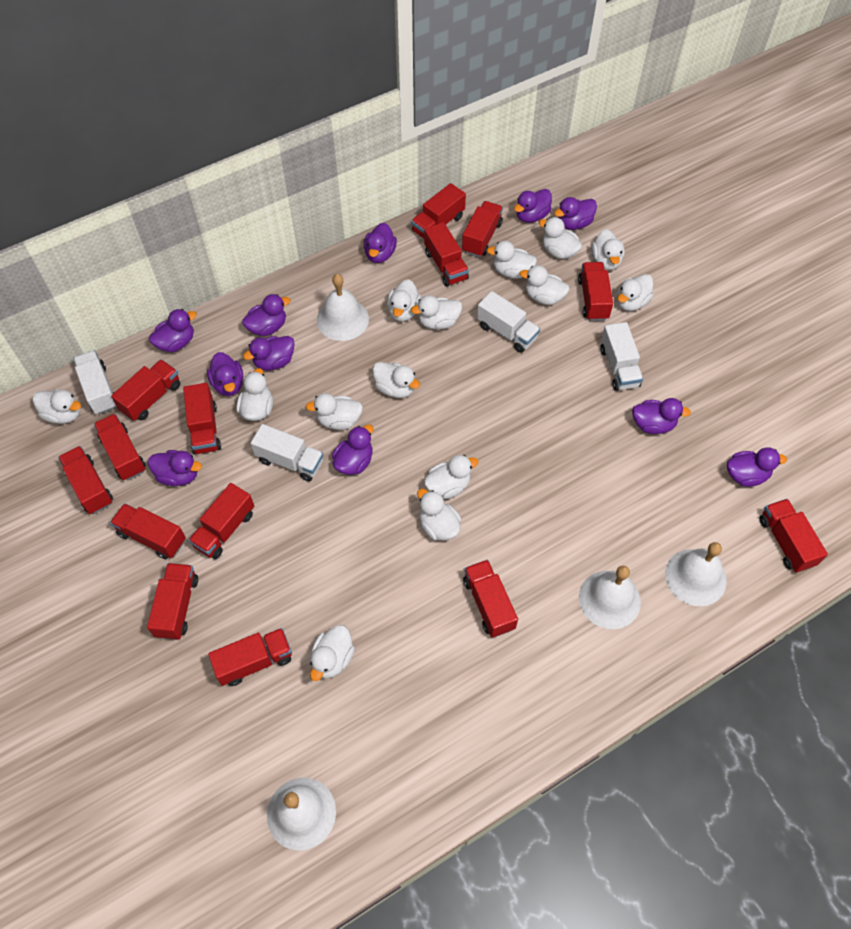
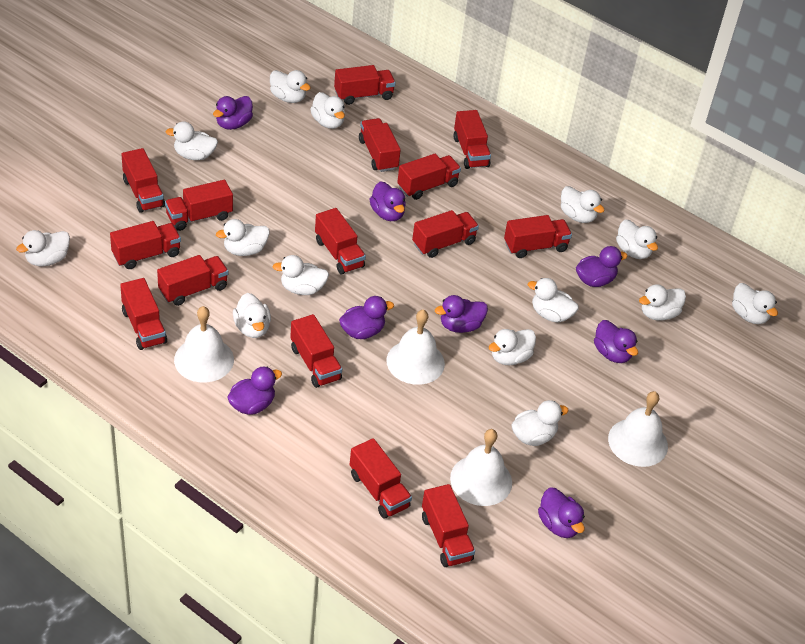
purple duck: [148,450,202,486] [149,309,197,352] [207,352,243,396] [242,294,291,336] [243,336,295,371] [332,425,373,475] [364,223,397,263] [514,189,552,223] [554,197,597,230] [632,398,691,434] [727,447,787,487] = 11 -> [213,96,253,130] [227,367,282,415] [339,296,394,339] [370,181,406,221] [435,295,488,333] [538,488,585,538] [576,246,628,287] [594,320,638,363] = 8
red truck: [58,446,113,514] [94,414,146,480] [110,503,186,559] [111,359,180,421] [147,563,198,640] [183,383,221,455] [188,483,254,559] [208,628,292,686] [411,183,466,238] [424,222,469,287] [462,201,503,257] [463,560,518,638] [578,262,613,321] [760,499,828,573] = 14 -> [110,221,181,269] [120,278,167,350] [122,148,165,213] [157,255,228,306] [165,180,233,231] [290,314,342,388] [315,208,366,275] [334,65,396,105] [349,438,412,519] [359,118,401,172] [397,154,461,200] [412,210,479,258] [422,484,475,567] [454,110,491,169] [504,215,572,258] = 15
white truck: [73,350,116,415] [251,424,323,481] [477,291,540,353] [600,322,643,391] = 4 -> none = 0

